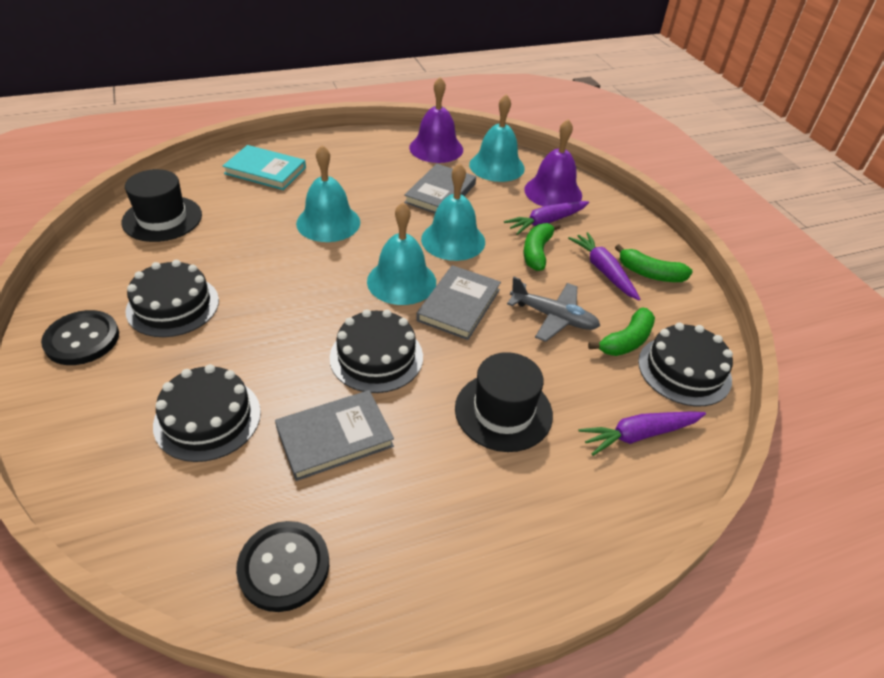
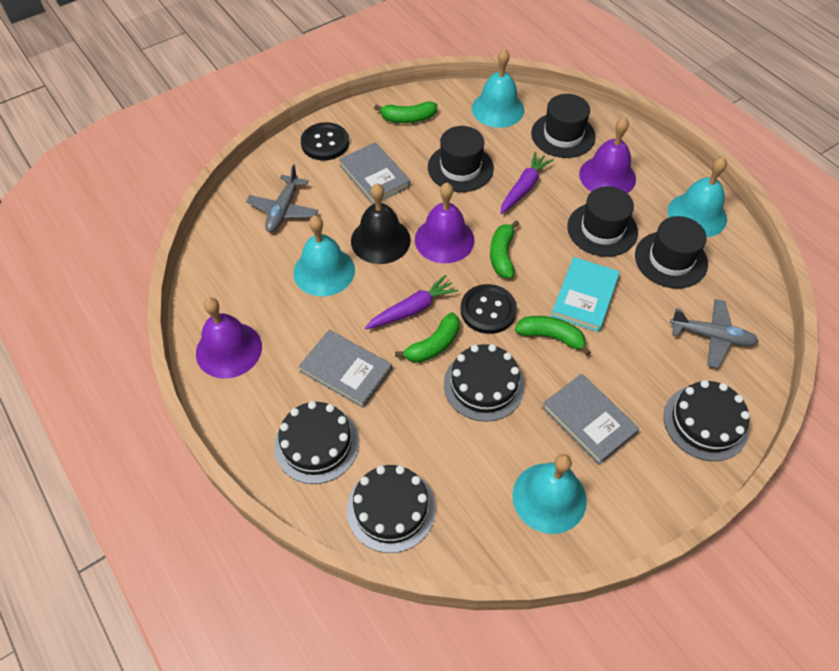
black bell: none = 0 -> [351,183,411,264] = 1
black hat: [121,169,202,242] [455,352,553,452] = 2 -> [428,126,494,192] [531,94,596,158] [568,186,638,257] [635,216,708,288] = 4
green banana: [524,223,561,271] [588,308,655,356] [615,244,693,282] = 3 -> [374,101,437,123] [395,312,460,363] [490,220,519,278] [515,316,591,356] = 4
grey plane: [507,277,600,342] = 1 -> [246,164,318,232] [670,299,759,368] = 2
purple bell: [409,77,463,163] [524,119,582,207] = 2 -> [196,297,262,379] [415,183,475,263] [579,117,636,193] = 3
purple carrot: [504,201,589,235] [568,232,640,300] [579,411,706,456] = 3 -> [365,275,458,330] [500,152,554,214] = 2

